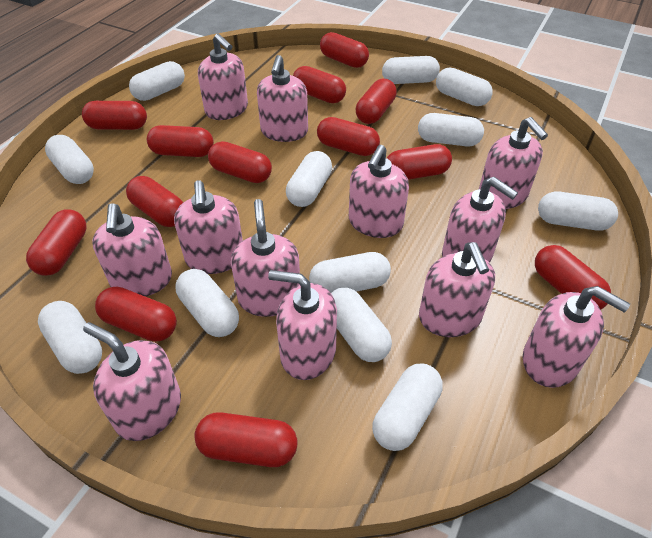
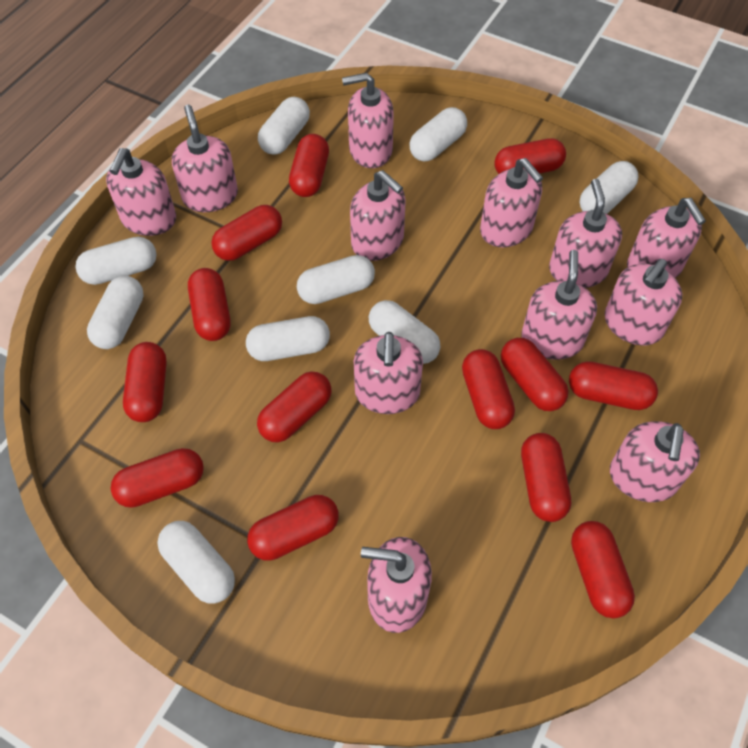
white capsule: [38,301,102,374] [45,135,94,184] [129,61,185,101] [175,269,239,337] [286,151,332,207] [309,252,391,293] [331,288,392,362] [372,364,443,451] [382,56,440,84] [418,113,484,146] [436,67,493,106] [538,191,618,230] = 12 -> [75,237,156,285] [87,276,144,349] [157,521,235,604] [246,316,330,361] [258,97,310,155] [297,255,375,304] [369,300,440,364] [409,107,467,161] [579,161,639,214] = 9

